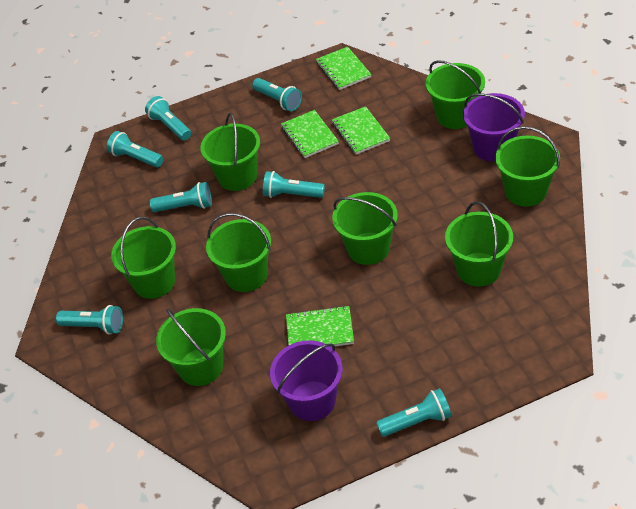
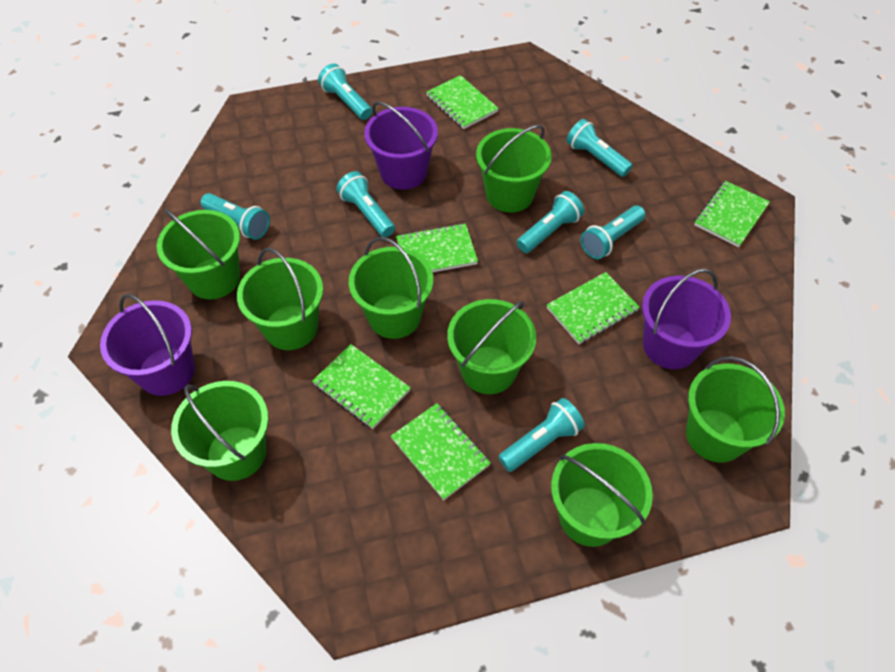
green notebook: [281,110,339,158] [286,305,354,347] [316,47,372,90] [332,106,390,155] = 4 -> [312,344,411,429] [391,403,491,500] [396,223,478,272] [426,75,499,129] [547,272,640,344] [694,181,770,247] = 6
purple bucket: [270,340,343,421] [463,93,525,161] = 2 -> [100,294,195,396] [364,101,438,190] [642,268,731,369] = 3

